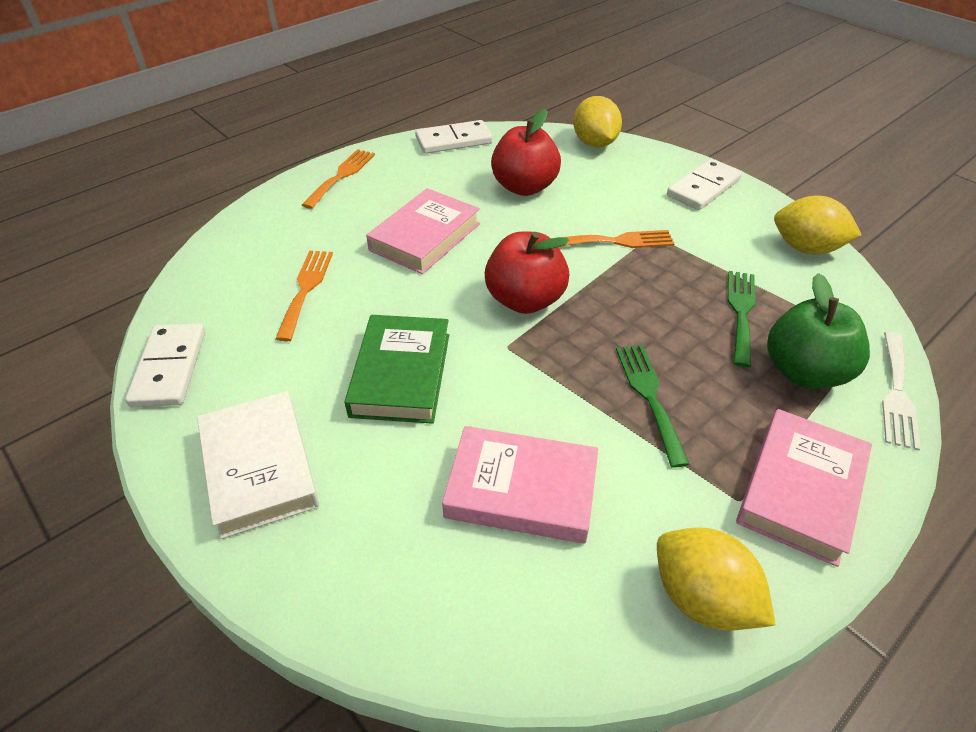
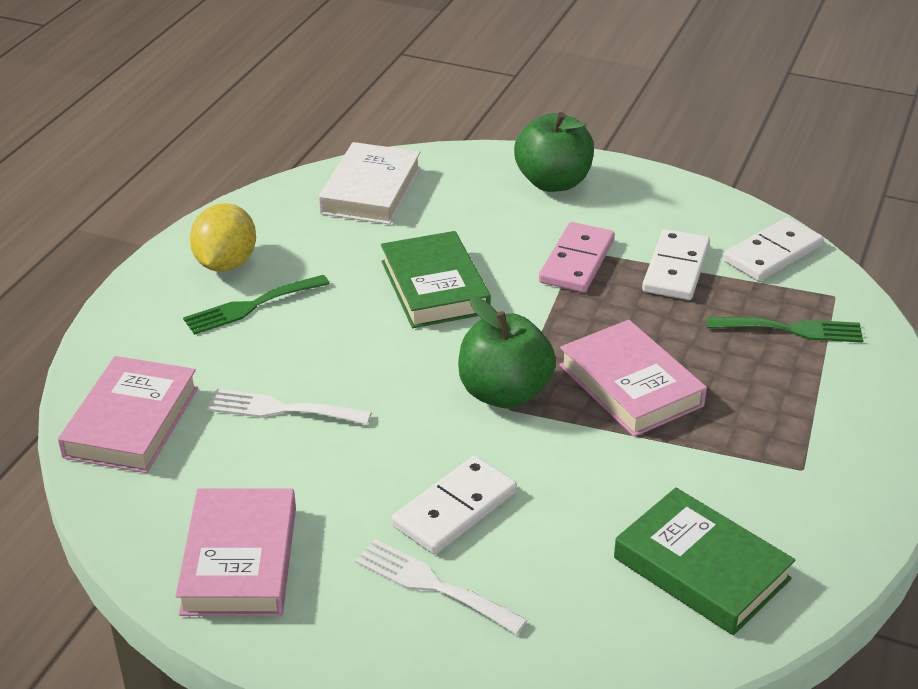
green apple: [767,273,870,389] = 1 -> [458,296,556,409] [514,112,594,192] = 2
green book: [345,315,449,424] = 1 -> [381,231,491,328] [614,488,796,635] = 2
orange fork: [275,251,333,342] [302,149,375,209] [559,230,675,248] = 3 -> none = 0
pink domino: none = 0 -> [539,222,615,292] = 1
red apple: [485,231,569,314] [491,109,561,196] = 2 -> none = 0
white fork: [882,332,920,451] = 1 -> [206,389,372,425] [355,539,528,635] = 2
yellow lemon: [573,96,622,147] [657,528,776,631] [774,196,862,254] = 3 -> [190,203,256,272] = 1

